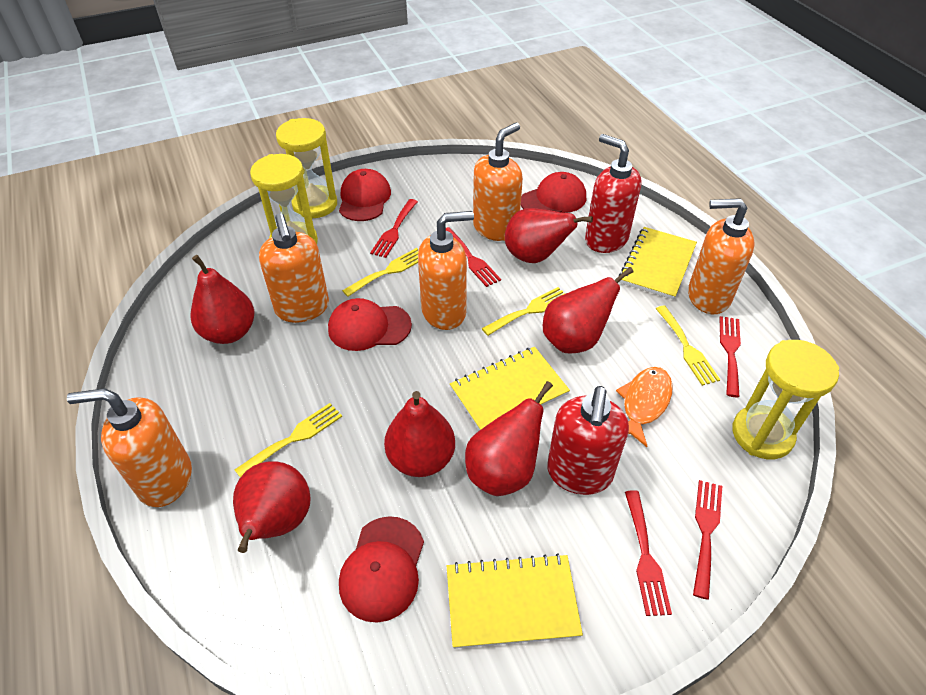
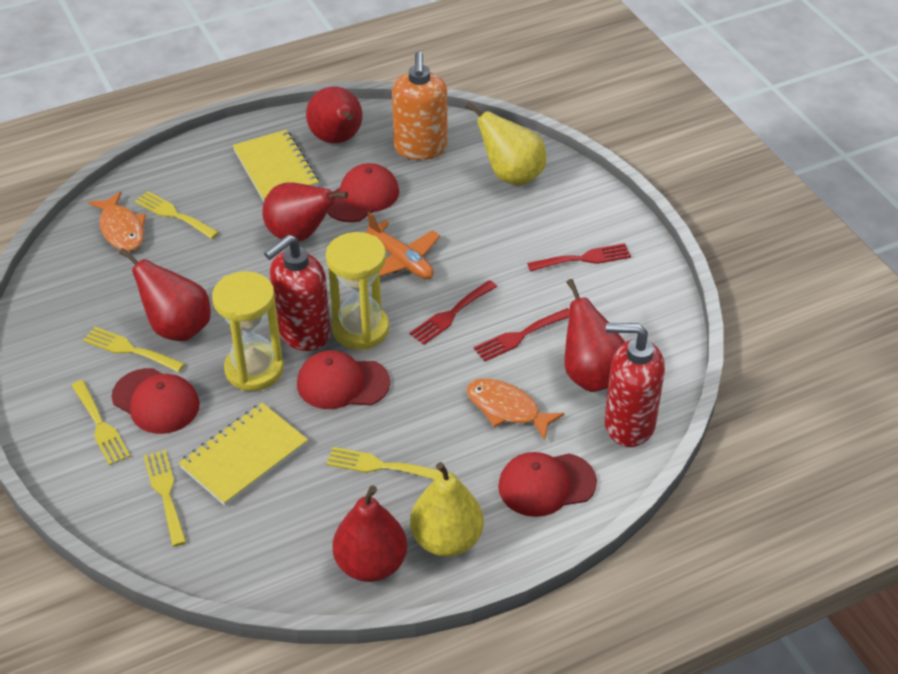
orange fish: [616,367,673,447] = 1 -> [88,192,146,251] [466,378,565,441] = 2
orange plane: none = 0 -> [364,212,440,279] = 1
orange soap dispenser: [67,388,192,507] [259,213,329,323] [418,211,474,330] [473,123,523,241] [688,198,755,314] = 5 -> [392,52,447,160] = 1
red fork: [370,199,418,258] [446,227,501,287] [625,490,672,616] [693,480,722,600] [719,316,741,397] = 5 -> [409,280,497,345] [474,308,570,362] [527,243,631,271] = 3
red pear: [191,255,254,344] [233,461,311,553] [384,391,455,477] [465,381,553,496] [505,208,593,263] [543,267,634,354] = 6 -> [119,248,211,341] [263,182,348,242] [306,87,362,143] [333,485,407,582] [564,279,625,392] = 5
yellow fork: [235,403,342,478] [342,248,418,297] [482,287,565,336] [656,305,720,386] = 4 -> [71,380,131,465] [83,327,185,372] [135,191,219,239] [144,450,186,547] [326,447,442,480] = 5
yellow hourglass: [250,154,318,244] [276,118,337,218] [732,340,839,459] = 3 -> [212,271,283,391] [326,232,389,350] = 2
yellow notebook: [447,553,583,649] [450,347,570,430] [619,227,697,300] = 3 -> [179,403,308,506] [233,130,319,202] = 2
yellow pear: none = 0 -> [410,462,484,557] [465,102,546,185] = 2

